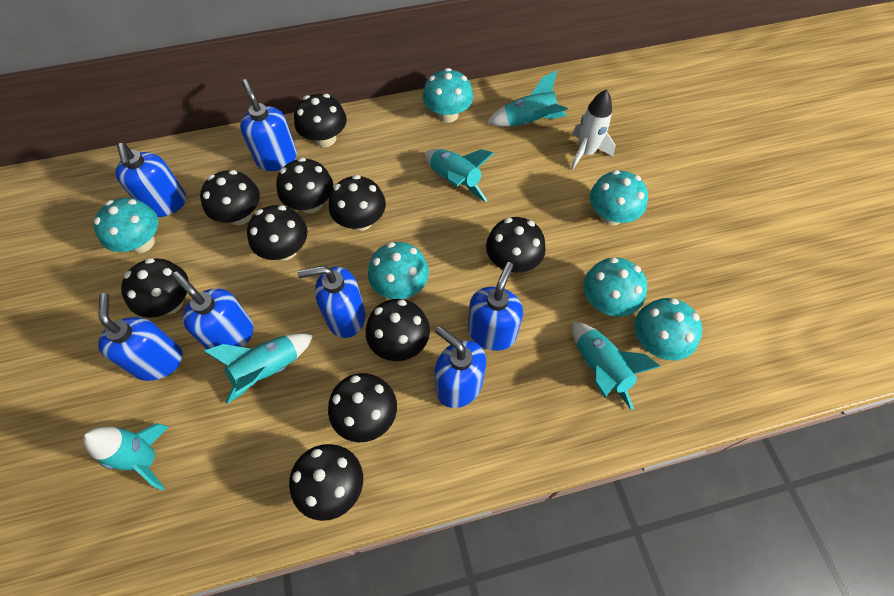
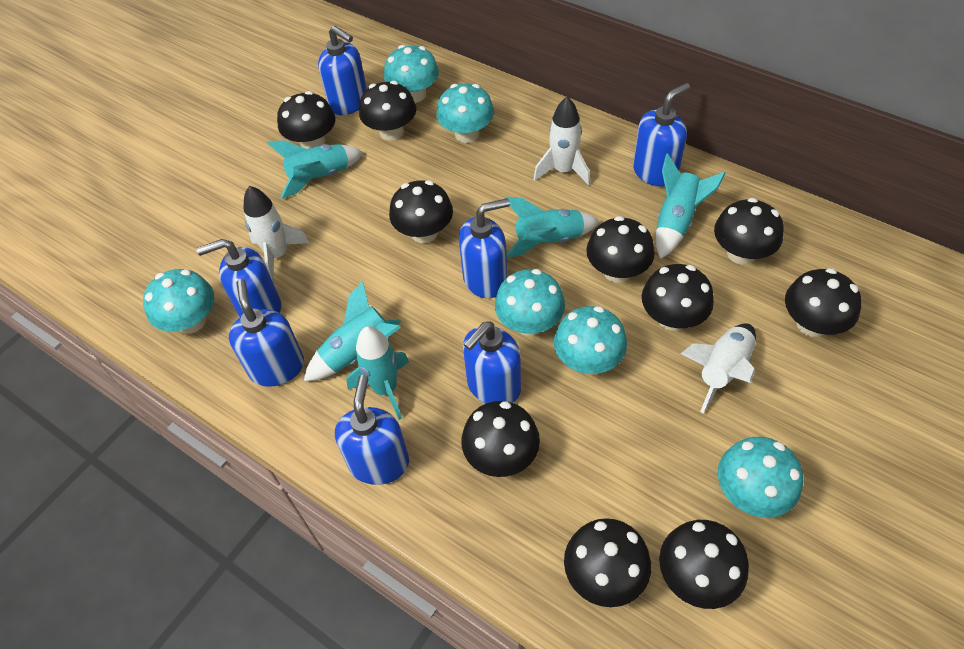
white rocket: [570,90,615,170] = 1 -> [244,186,310,280] [534,97,590,185] [681,323,756,413] = 3

